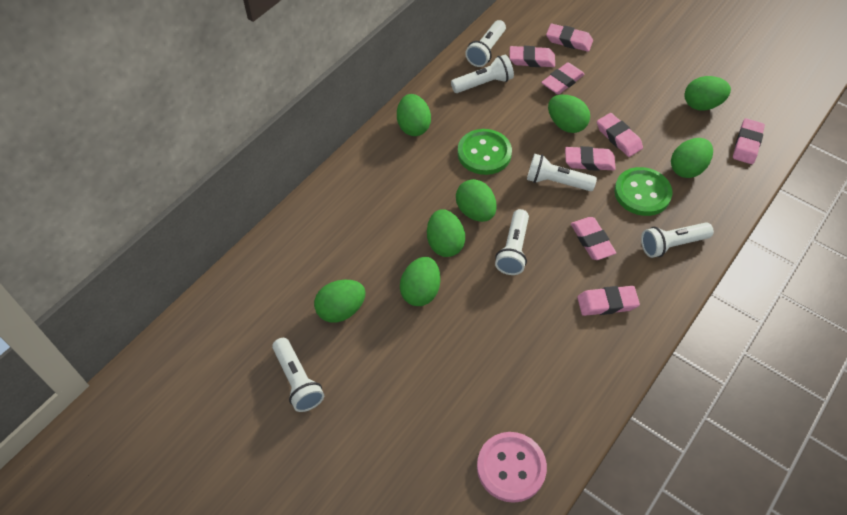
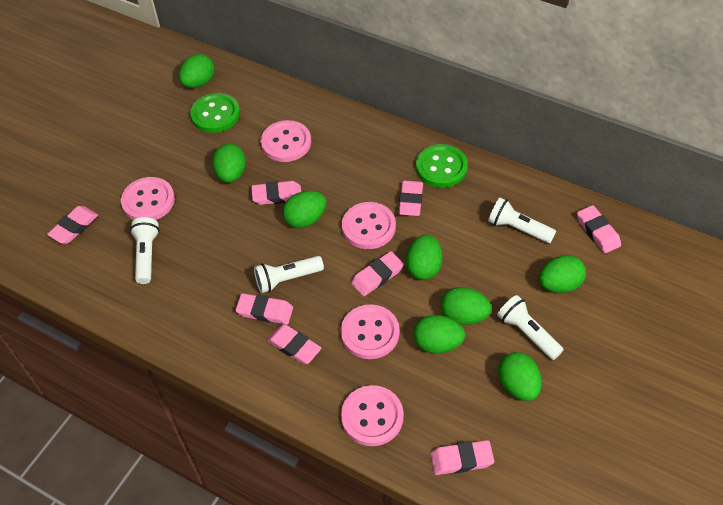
pink button: [477,432,547,503] = 1 -> [121,177,175,220] [261,120,311,162] [341,304,400,359] [341,385,404,446] [342,202,396,249] = 5
white flashlight: [272,338,324,412] [451,55,514,93] [465,20,506,67] [495,209,529,275] [527,154,597,191] [641,222,714,258] = 6 -> [130,217,160,284] [254,256,324,293] [488,198,556,243] [497,295,564,360] = 4

